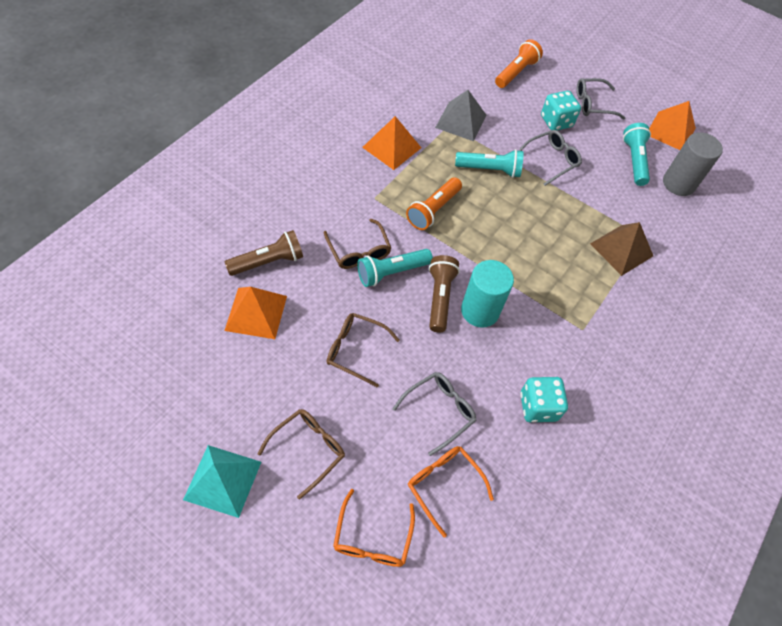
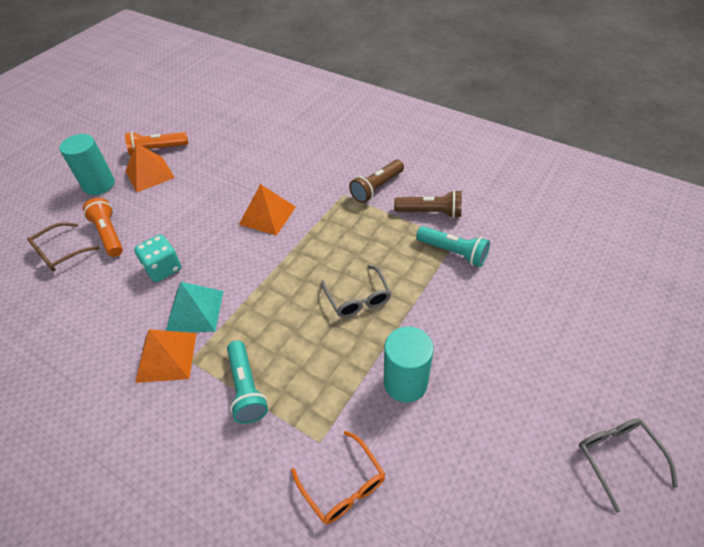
brown glasses: [258,409,345,499] [324,219,391,269] [327,313,400,387] = 3 -> [27,222,99,271] = 1
brown pyramid: [590,222,653,276] = 1 -> none = 0
grey cylinder: [663,132,723,196] = 1 -> none = 0
grey glasses: [392,372,477,456] [519,130,582,186] [576,78,625,119] = 3 -> [321,265,391,318] [579,418,678,513] = 2
grey pyramid: [435,90,486,141] = 1 -> none = 0
orange glasses: [333,489,415,567] [408,446,494,537] = 2 -> [291,430,385,524] = 1
turquoise cylinder: [461,260,514,328] = 1 -> [59,134,115,195] [384,326,434,403] = 2
turquoise dice: [520,377,568,422] [541,91,581,131] = 2 -> [134,234,182,282] = 1
turquoise flashlight: [357,249,433,287] [455,149,523,178] [623,123,651,186] = 3 -> [227,340,268,424] [416,226,490,267] = 2

